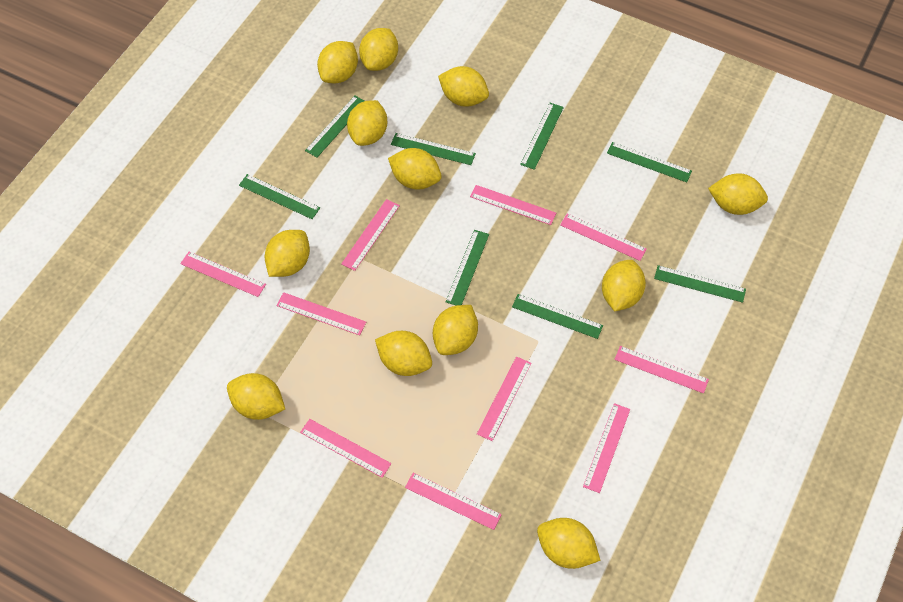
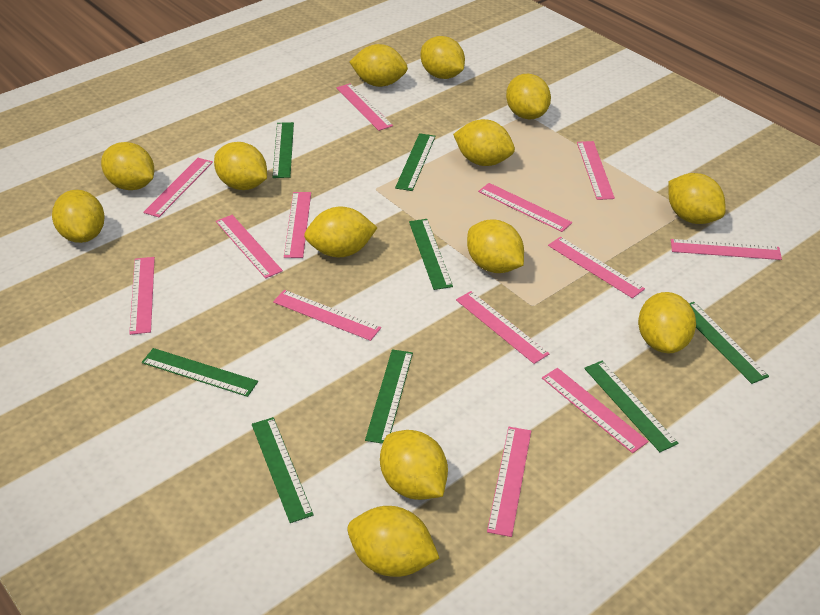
pink ruler: [180,252,266,297] [276,292,366,336] [300,419,391,478] [341,199,400,271] [405,473,502,530] [470,185,556,225] [477,356,532,441] [560,213,647,261] [583,403,630,493] [614,346,709,393] = 10 -> [129,257,155,335] [143,158,213,217] [216,215,283,279] [273,290,381,341] [284,192,311,258] [336,83,393,131] [456,291,550,364] [478,183,572,232] [487,427,531,537] [542,368,649,453] [548,237,645,298] [577,141,615,200] [671,239,782,260] = 13
yellow lemon: [227,373,285,420] [265,230,310,277] [317,41,358,83] [347,100,387,146] [359,28,398,71] [375,331,432,376] [388,148,442,190] [433,305,478,355] [438,66,489,107] [537,518,600,569] [602,260,646,312] [708,173,768,215] = 12 -> [52,190,105,243] [101,142,154,190] [214,142,267,190] [304,206,377,257] [347,506,439,577] [350,44,408,87] [380,430,448,500] [421,36,465,79] [453,119,515,166] [467,219,524,273] [506,74,551,119] [638,292,696,353] [668,173,726,224] = 13

